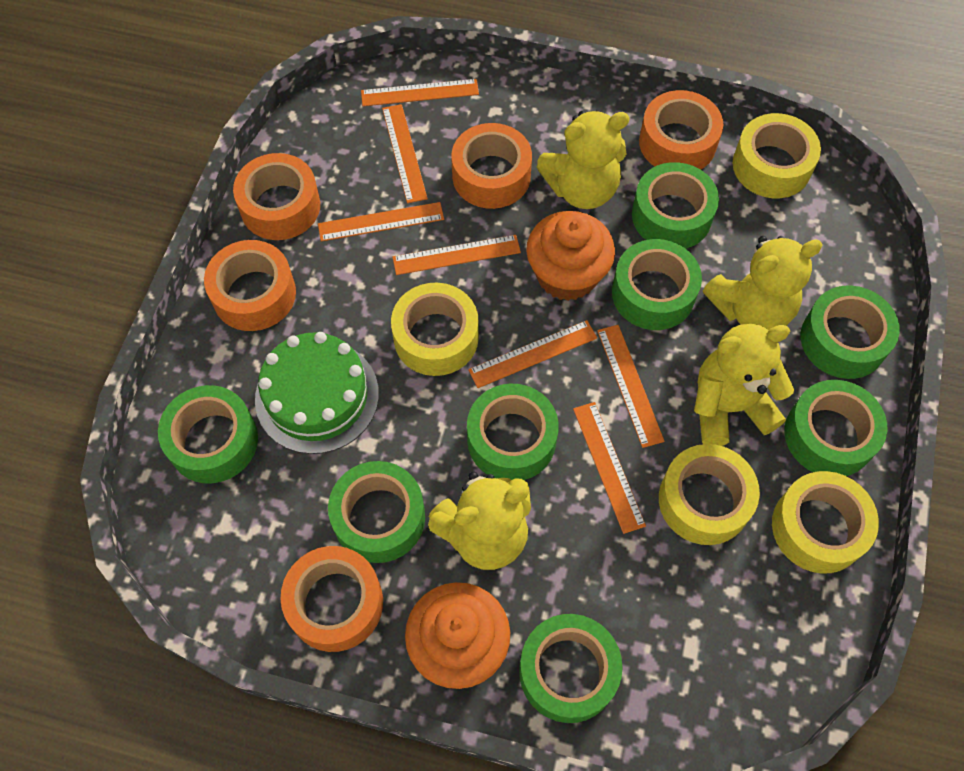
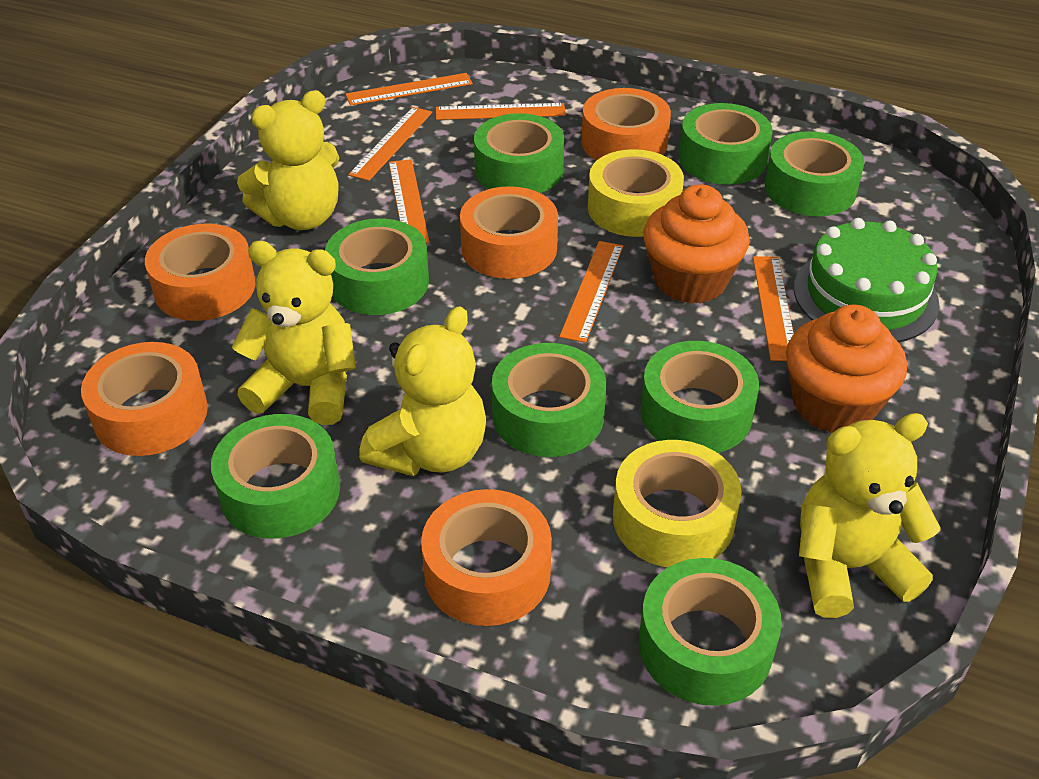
orange ruler: [318,202,444,242] [361,79,479,106] [382,104,428,203] [393,235,521,275] [468,320,597,388] [573,402,646,534] [597,325,665,448] = 7 -> [345,73,473,106] [348,107,432,181] [389,159,429,243] [436,103,566,120] [559,241,623,343] [753,256,794,361] = 6
yellow tape: [391,283,479,376] [659,444,760,545] [733,113,821,198] [772,471,879,574] = 4 -> [588,149,684,237] [613,440,742,567] = 2

